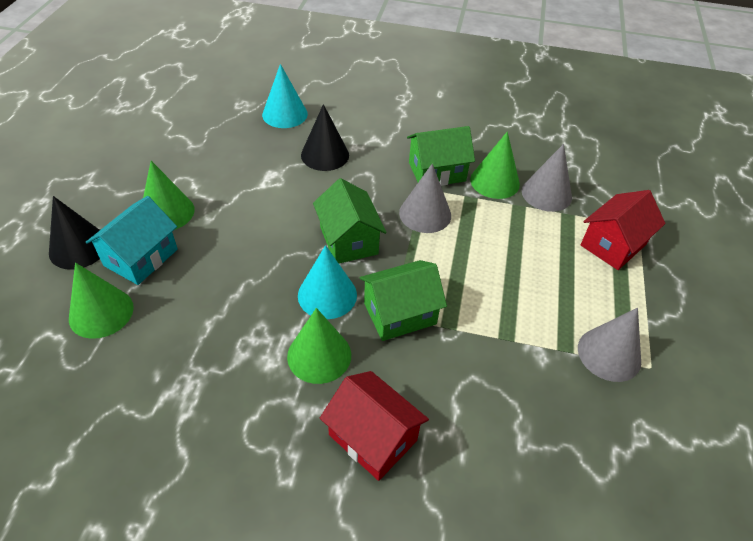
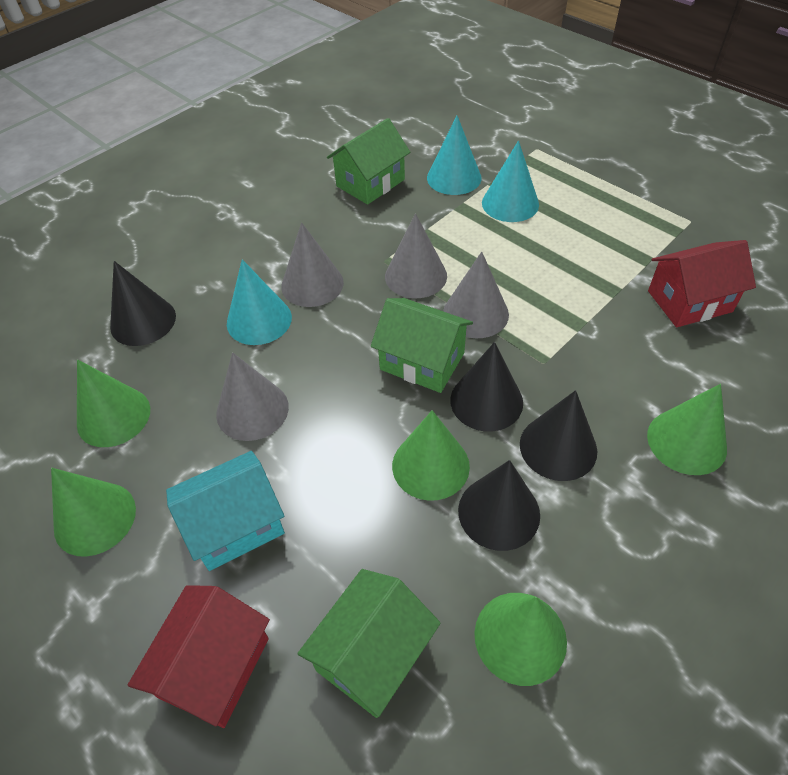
black cone: [49,196,100,270] [301,104,349,171] = 2 -> [110,261,176,346] [450,342,523,432] [458,460,540,551] [520,390,597,481] = 4
green cone: [69,263,134,339] [143,161,195,229] [287,308,351,384] [470,132,520,199] = 4 -> [51,468,136,557] [77,360,150,447] [392,410,470,501] [474,593,567,686] [647,384,727,475] = 5
grey cone: [399,164,451,233] [521,144,572,212] [578,308,641,382] = 3 -> [216,352,289,441] [281,222,344,307] [385,214,447,298] [443,252,509,338] = 4
turquoise cone: [262,64,308,128] [298,245,357,319] = 2 -> [227,259,292,345] [427,116,482,195] [482,140,539,222] = 3

